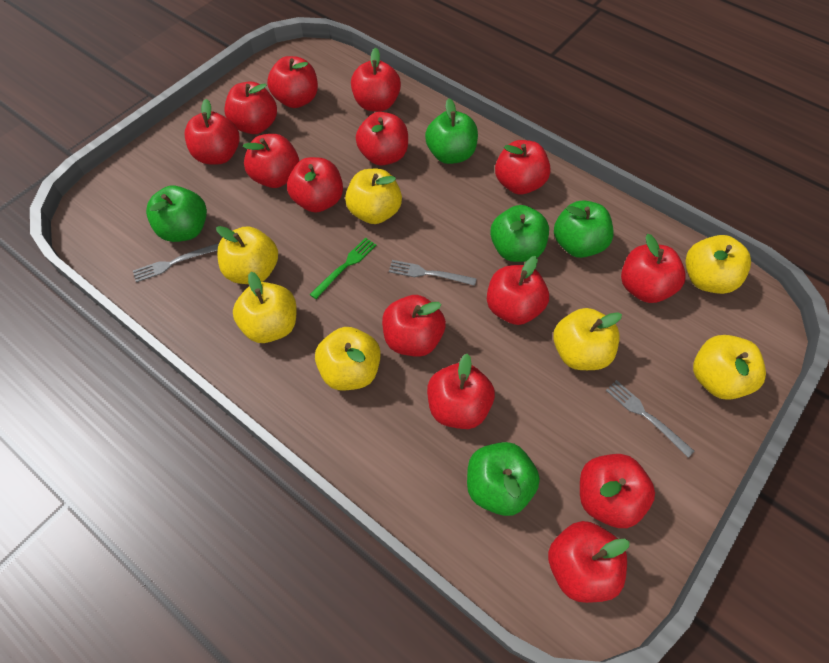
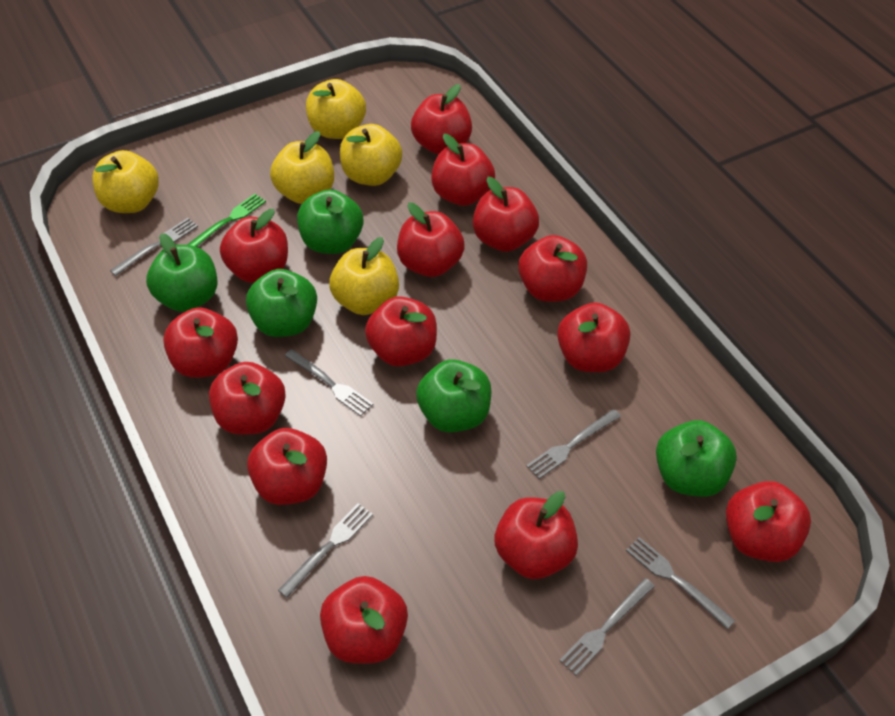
grey fork: [133,243,219,282] [389,260,477,286] [606,380,694,458] = 3 -> [110,218,198,276] [278,503,373,598] [285,349,373,416] [526,409,621,479] [559,578,655,675] [626,537,735,629] = 6
yellow apple: [216,226,278,284] [233,272,296,343] [315,327,381,390] [345,169,402,224] [553,308,622,370] [685,235,751,294] [693,335,766,400] = 7 -> [92,150,159,213] [270,131,334,204] [306,79,366,139] [329,237,399,315] [340,124,402,186] = 5

